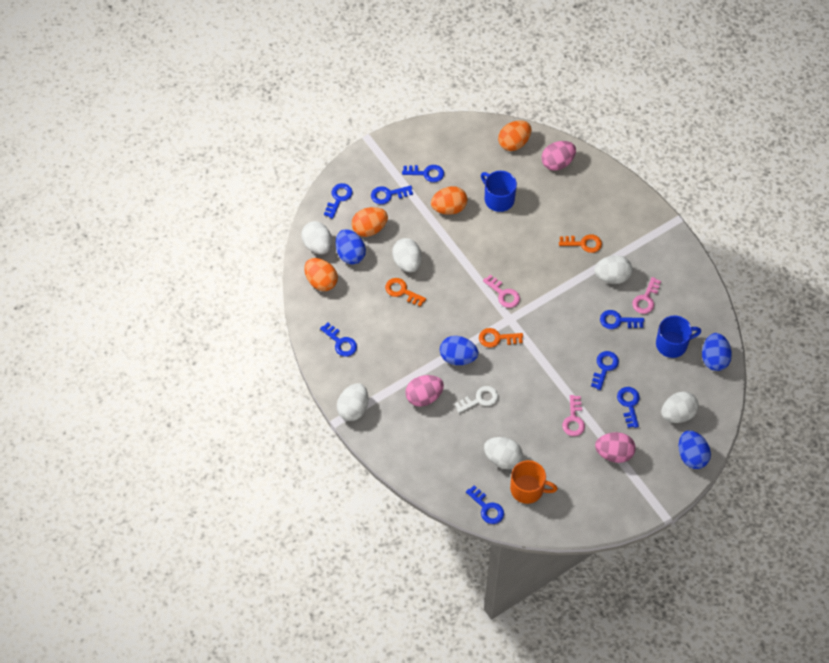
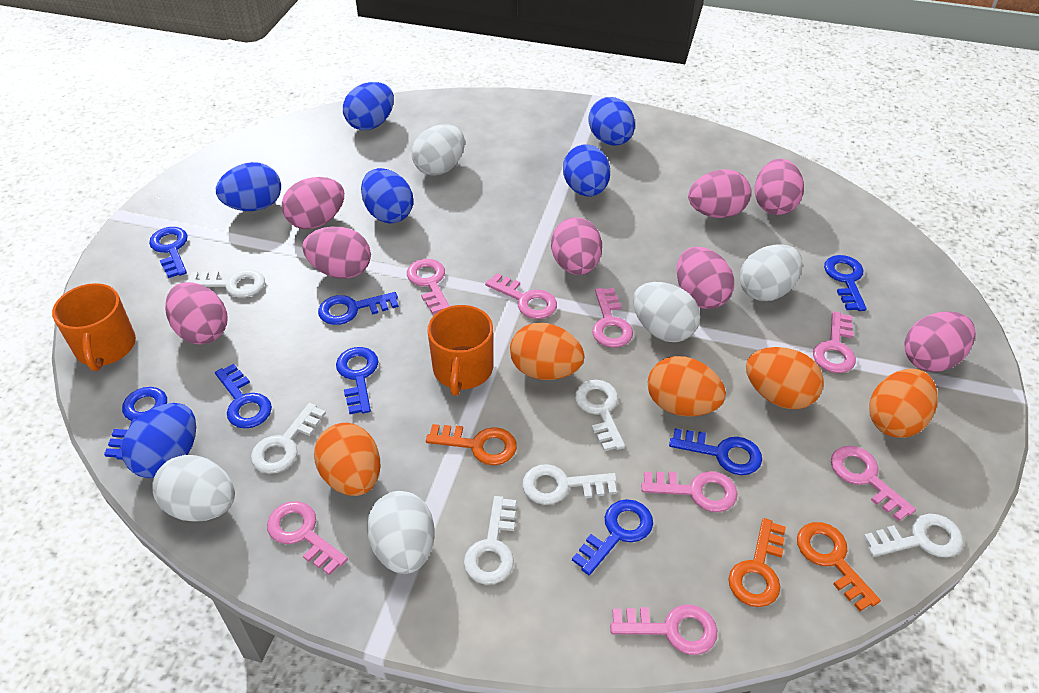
blue egg: [336,229,366,265] [440,336,478,365] [679,430,711,469] [702,333,732,371] = 4 -> [121,403,196,478] [216,162,281,211] [343,82,394,131] [361,168,413,223] [563,145,610,196] [588,97,635,146] = 6
blue mug: [481,171,517,212] [656,315,701,358] = 2 -> none = 0
orange egg: [304,258,338,291] [352,207,388,237] [431,186,468,215] [498,120,532,151] = 4 -> [314,423,380,496] [510,323,584,380] [648,356,726,417] [746,347,824,409] [869,369,938,438] = 5
orange mug: [510,460,558,504] = 1 -> [52,283,136,371] [427,305,493,396] = 2
pink egg: [405,375,444,407] [541,141,576,171] [595,432,636,463] = 3 -> [165,282,227,344] [282,177,344,229] [302,227,371,279] [551,217,602,275] [677,247,734,309] [688,169,751,218] [755,159,804,215] [905,311,975,372] = 8
pink key: [483,274,520,308] [562,395,585,436] [632,277,661,314] = 3 -> [267,501,348,575] [407,259,450,314] [485,273,557,319] [592,288,633,348] [610,605,717,655] [641,471,737,512] [813,311,856,373] [831,446,916,521] = 8
white egg: [301,221,332,254] [337,383,368,421] [392,238,422,273] [484,437,523,469] [594,255,633,284] [661,392,699,423] = 6 -> [153,455,235,522] [367,491,434,574] [412,125,465,176] [633,282,700,342] [740,244,803,301] = 5
white key: [455,386,498,413] = 1 -> [186,269,265,298] [251,403,326,474] [464,496,516,585] [522,464,617,505] [575,380,625,451] [863,514,963,558] = 6

